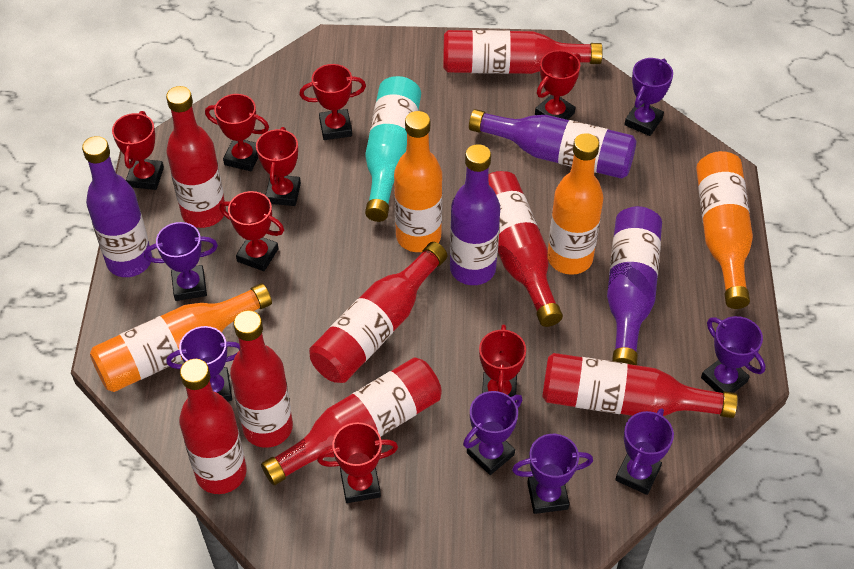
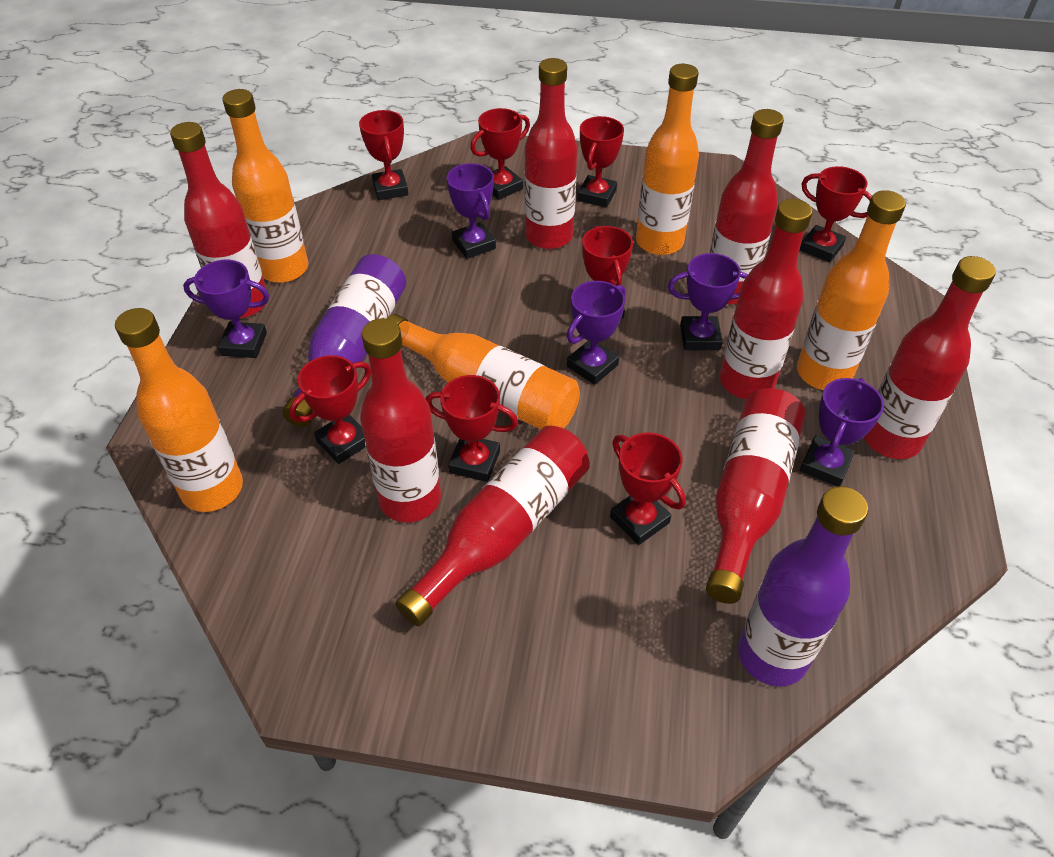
orange bottle: [90,283,272,392] [394,111,442,252] [548,133,603,275] [696,151,753,309] = 4 -> [115,308,243,512] [222,89,308,283] [387,314,580,430] [636,64,699,255] [797,190,906,390] = 5
purple bottle: [82,136,152,277] [450,144,500,285] [469,109,636,179] [607,206,662,365] = 4 -> [282,254,406,427] [738,486,868,686] = 2
purple trophy: [144,222,218,301] [166,326,240,401] [463,391,523,475] [512,434,593,514] [615,408,674,495] [624,58,673,136] [701,316,765,393] = 7 -> [183,260,269,358] [447,163,496,259] [567,281,626,385] [668,253,748,350] [800,378,884,487] = 5
turquoise bottle: [365,76,421,222] = 1 -> none = 0

